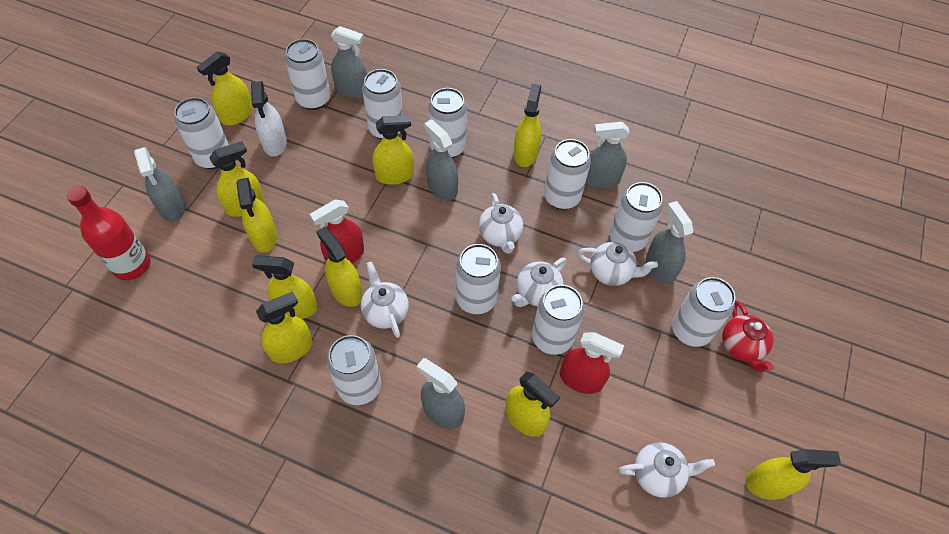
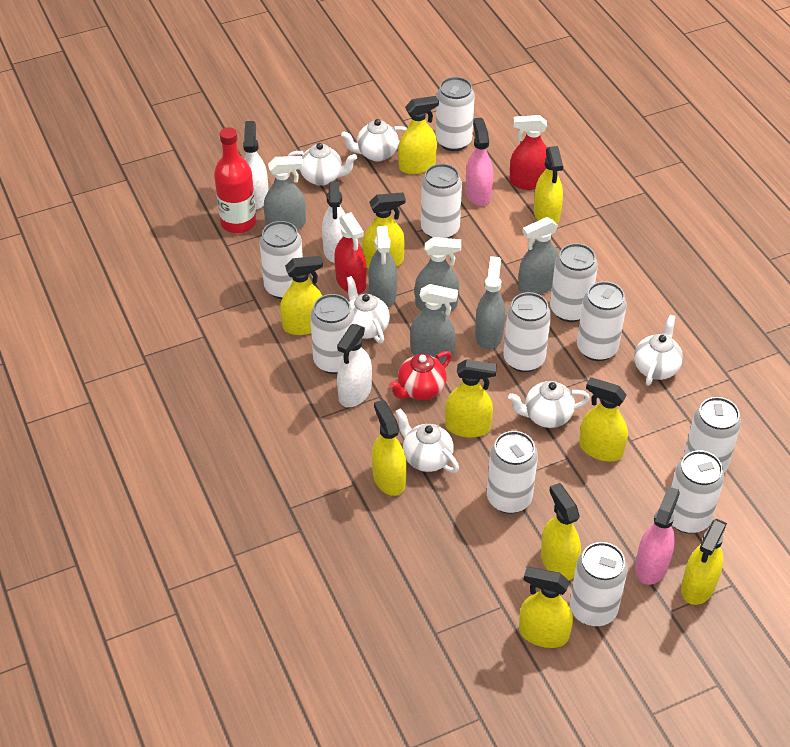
pink spray bottle: none = 0 -> [466,118,493,206] [635,486,680,585] = 2
white can: [174,97,229,169] [285,39,331,110] [327,335,381,405] [362,69,403,140] [428,88,467,158] [456,244,501,314] [532,285,584,355] [544,139,591,210] [610,182,663,252] [672,277,735,347] = 10 -> [260,221,303,299] [310,294,355,374] [421,164,462,238] [435,77,475,151] [487,431,538,514] [503,292,551,372] [550,243,598,322] [570,542,628,626] [577,281,627,361] [671,450,724,534] [683,397,741,473] = 11
white spray bottle: [251,81,287,157] = 1 -> [243,121,268,209] [322,181,345,263] [337,324,372,407] = 3
white teapot: [361,262,409,338] [479,193,523,254] [511,258,567,307] [578,242,658,286] [619,442,715,498] = 5 -> [288,143,357,186] [341,119,407,161] [347,276,390,343] [395,408,459,473] [508,381,590,428] [634,315,683,386] = 6

